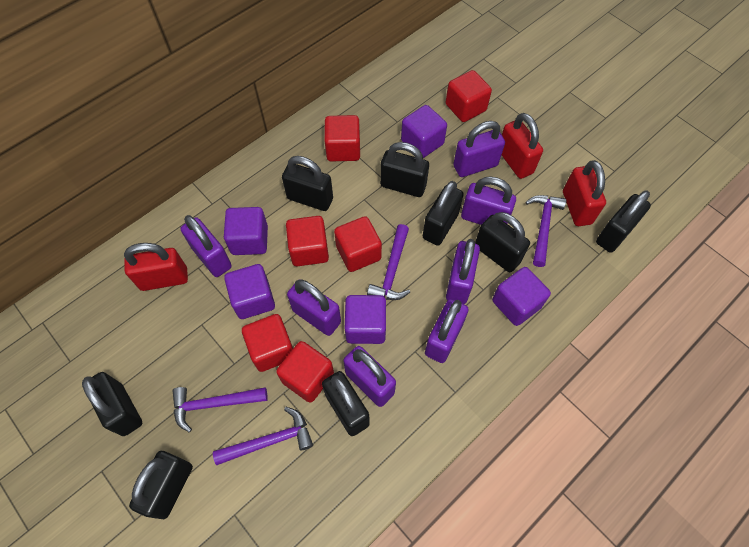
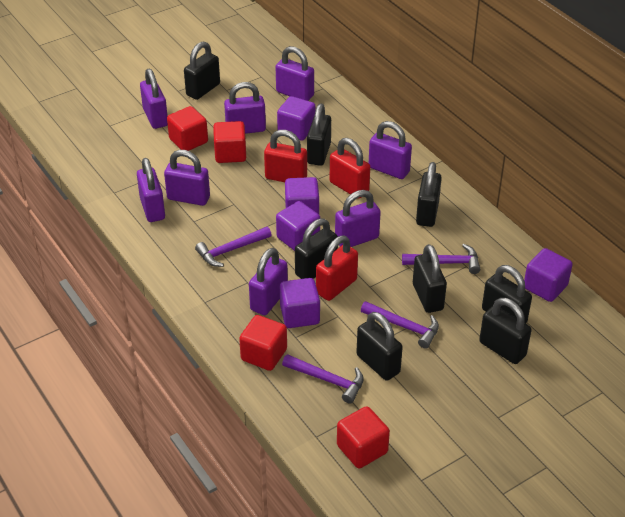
purple padlock: [181,215,232,277] [287,279,341,336] [343,346,396,407] [425,299,469,363] [446,239,480,304] [453,121,505,177] [461,176,516,225] = 7 -> [137,158,165,222] [140,68,168,129] [164,150,210,206] [224,82,266,134] [249,248,288,315] [276,46,314,101] [335,190,381,247] [369,121,412,179] = 8
red cube: [242,314,293,372] [276,341,334,403] [286,216,329,267] [325,115,360,162] [334,216,382,272] [446,70,492,122] = 6 -> [167,106,208,151] [213,121,246,163] [239,315,287,371] [337,406,390,469] = 4

